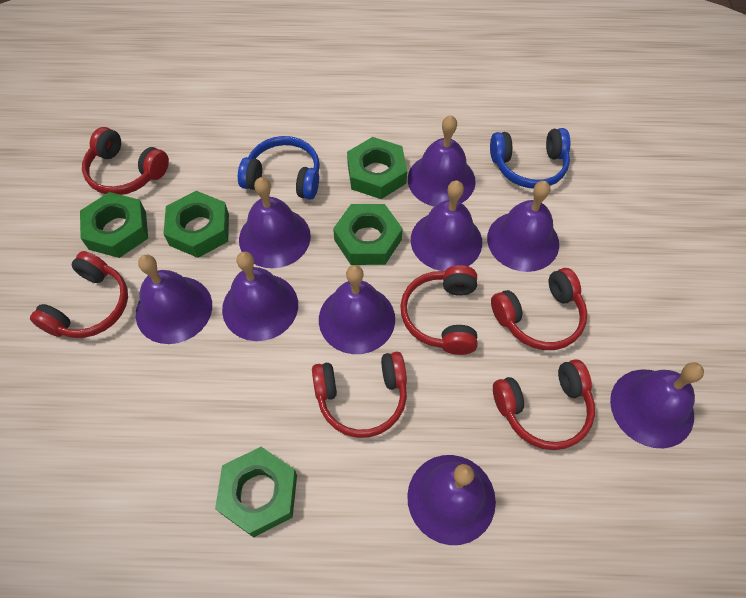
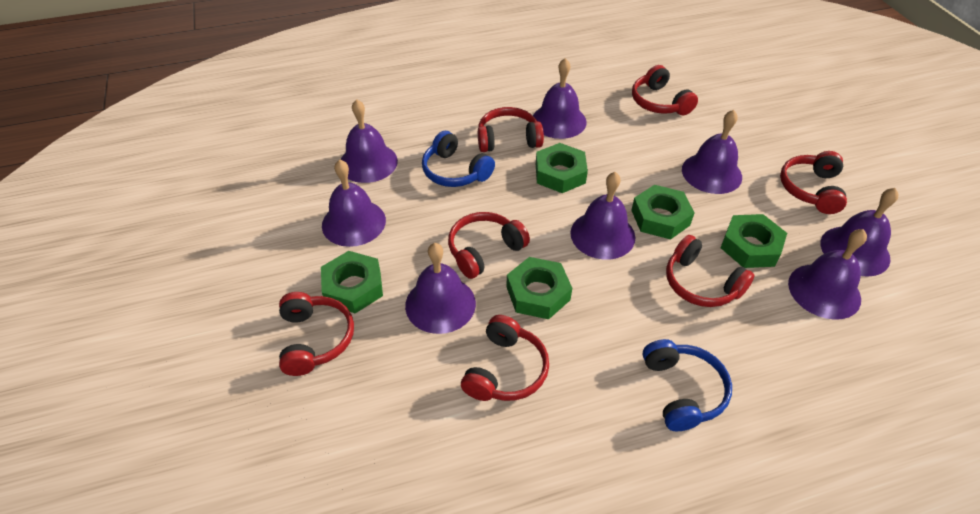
purple bell: [136,255,212,344] [222,252,298,341] [239,177,311,268] [319,265,395,354] [407,455,496,545] [408,115,476,207] [411,180,482,271] [487,181,559,272] [610,362,704,448] = 9 -> [322,159,386,247] [340,99,398,183] [405,243,476,334] [533,58,587,139] [570,172,635,260] [682,110,742,194] [788,229,867,320] [821,188,898,277] = 8
red headphones: [30,251,128,338] [82,127,169,195] [312,352,407,438] [400,265,477,355] [491,268,587,350] [493,359,595,450] = 6 -> [279,292,354,376] [448,212,530,279] [461,315,549,401] [478,107,544,152] [632,65,698,115] [666,235,755,307] [780,151,847,214] = 7

